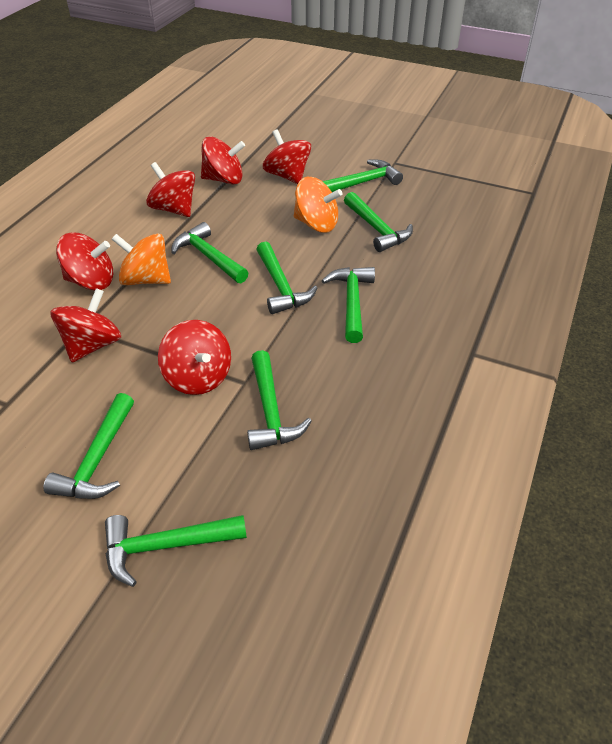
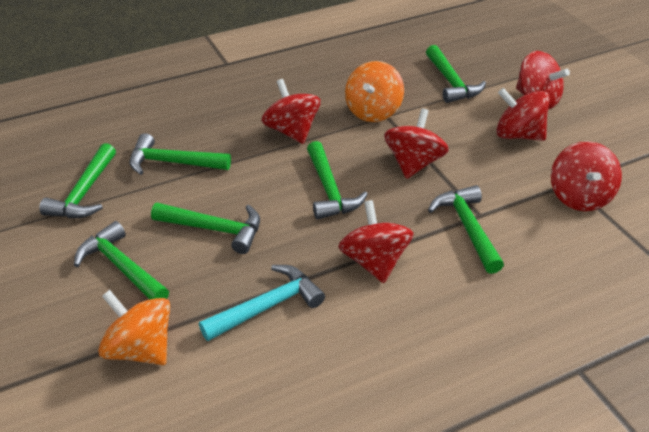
green hammer: [43,393,134,499] [105,515,247,587] [171,222,248,283] [247,350,312,450] [256,242,317,314] [322,267,375,343] [323,160,403,192] [344,192,413,252] = 8 -> [39,143,116,218] [74,221,169,300] [130,133,231,175] [151,203,260,254] [307,141,368,220] [426,45,486,103] [428,185,504,274] = 7
turquoise hammer: none = 0 -> [199,265,325,341] = 1

